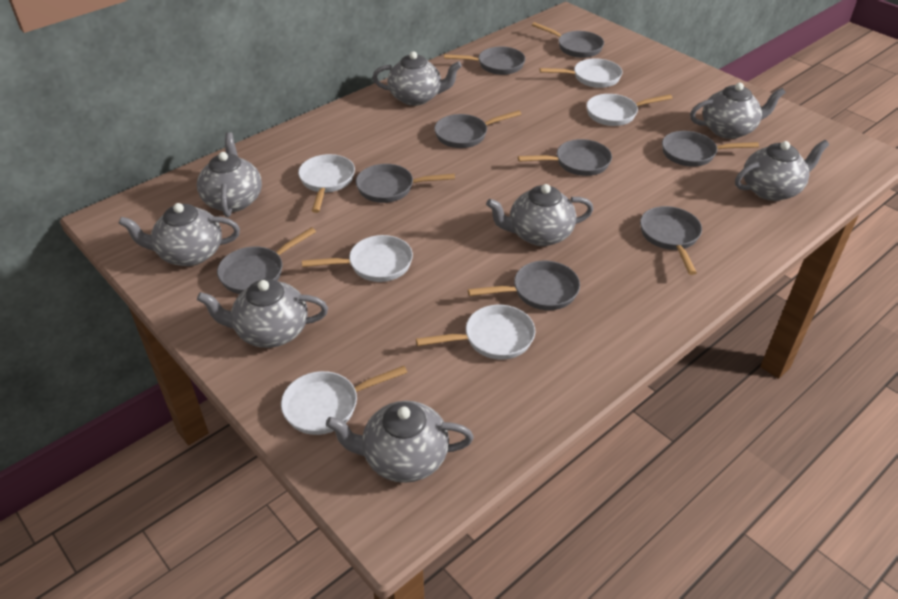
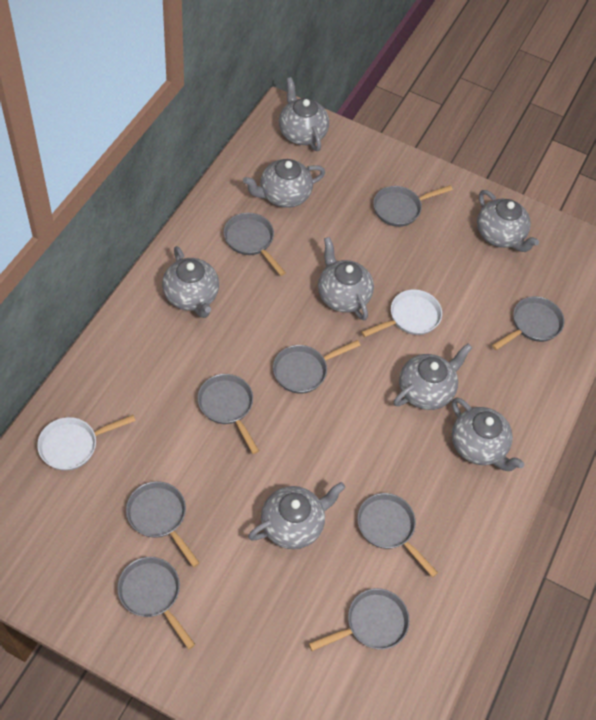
white pan: [281,366,407,435] [298,154,355,213] [302,235,413,282] [416,305,535,360] [540,59,623,88] [586,94,672,126] = 6 -> [37,415,136,471] [361,289,442,337] = 2

